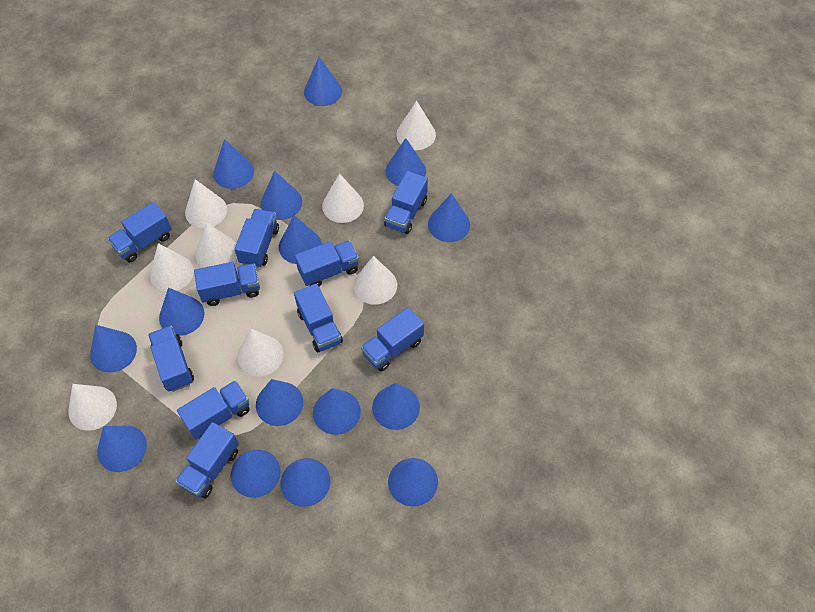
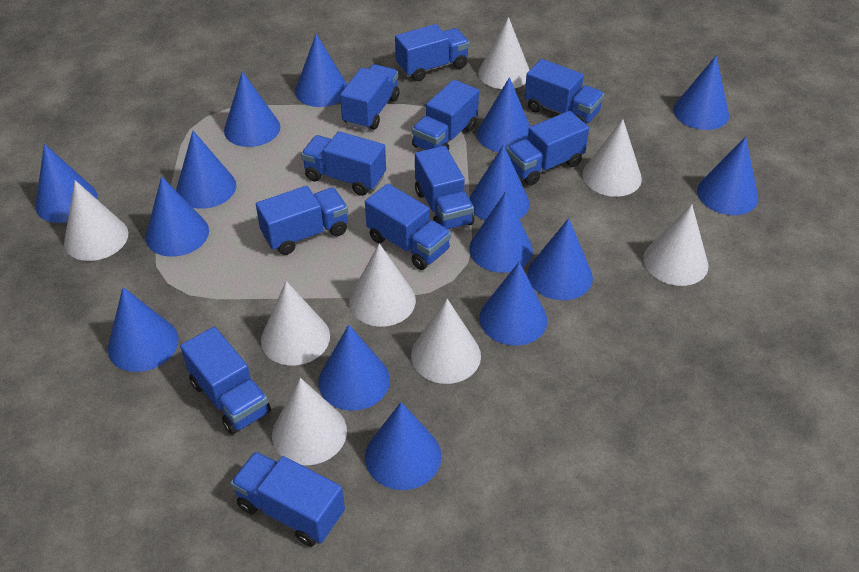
blue truck: [107,202,172,262] [148,326,194,392] [175,422,239,498] [177,380,250,440] [194,262,260,306] [235,209,279,268] [294,283,343,353] [295,240,359,287] [361,307,424,372] [384,171,428,234] = 10 -> [180,327,271,435] [231,451,345,547] [256,186,348,255] [301,131,386,196] [340,64,400,130] [365,184,451,270] [395,24,470,81] [412,80,479,150] [415,146,474,230] [506,111,589,186] [524,59,604,124] = 11

